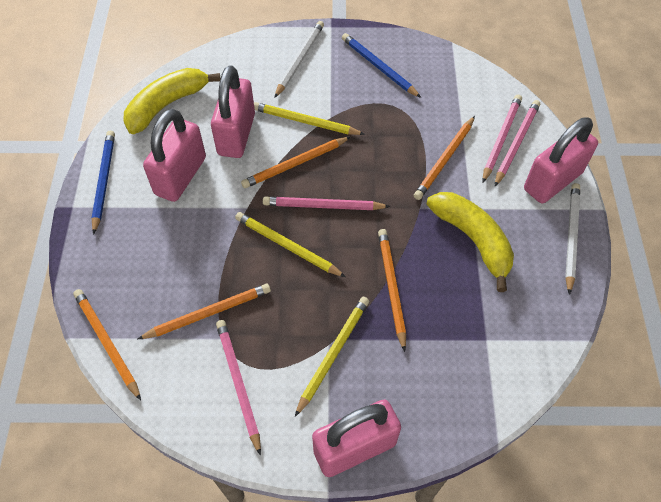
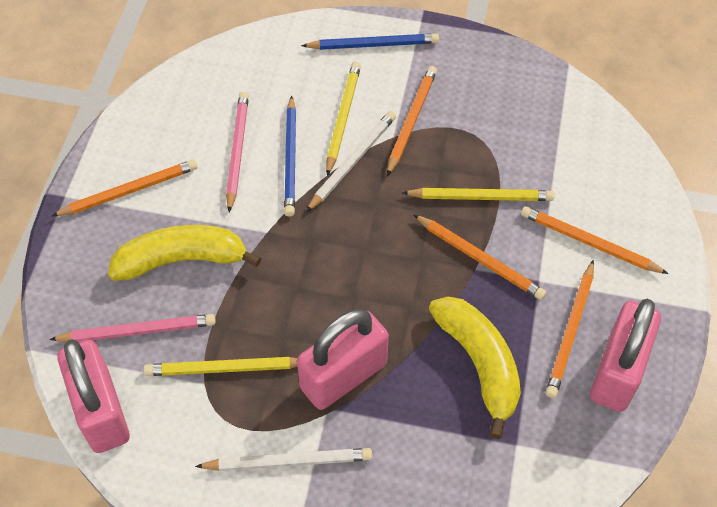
pink padlock: [143,109,206,202] [211,65,255,158] [312,399,401,477] [524,117,598,203] = 4 -> [57,339,130,453] [297,309,389,410] [590,299,661,412] = 3
pink pencil: [216,320,261,456] [263,197,390,210] [483,95,522,182] [495,100,540,186] = 4 -> [49,314,216,342] [226,92,249,212] = 2

